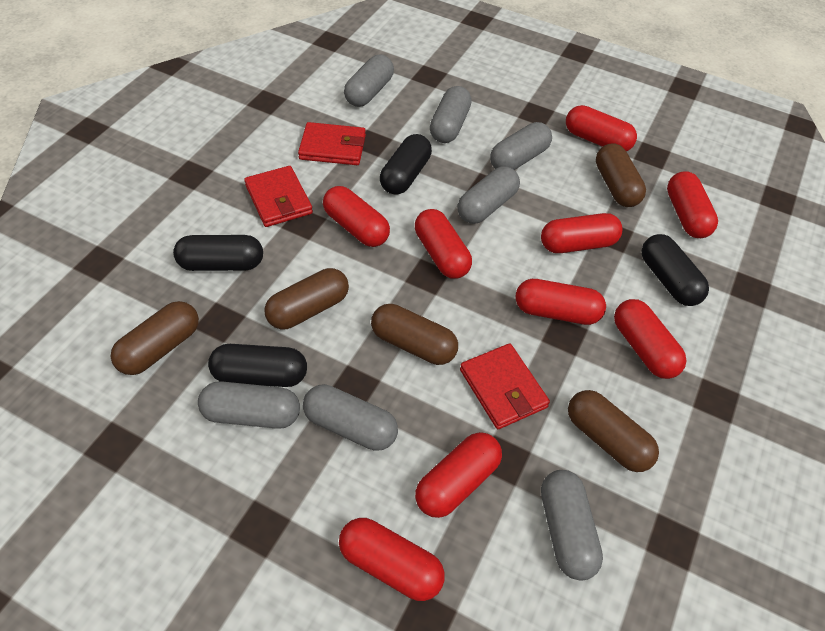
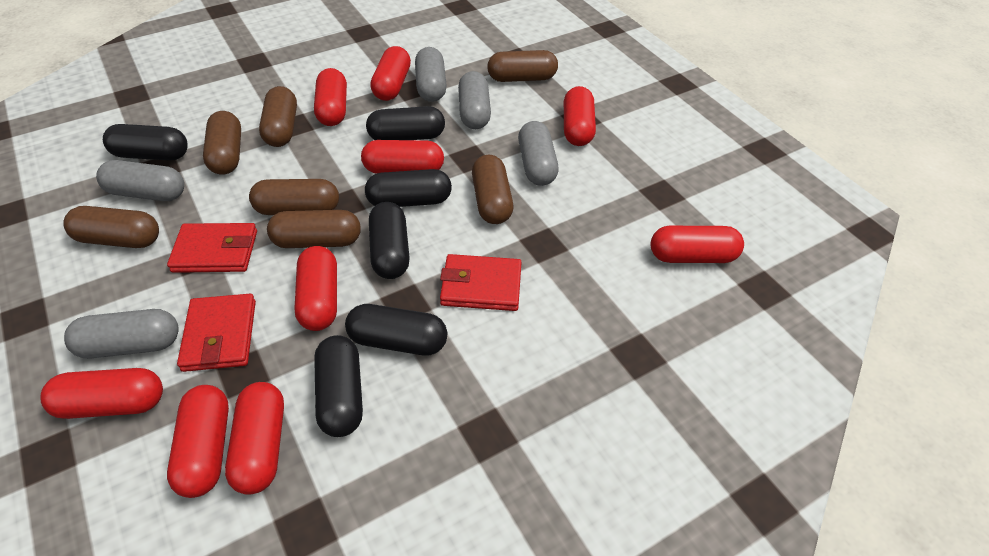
black capsule: [173,235,263,271] [208,344,307,387] [380,134,432,195] [642,234,709,306] = 4 -> [103,124,188,161] [314,335,363,437] [345,304,447,356] [365,169,452,207] [366,106,445,140] [369,202,410,279] = 6
brown capsule: [111,301,199,375] [264,268,349,329] [371,304,458,365] [568,390,659,472] [596,143,646,207] = 5 -> [63,206,159,248] [203,111,241,175] [249,179,339,215] [259,86,297,147] [267,210,361,248] [472,155,513,224] [487,50,558,82] = 7
grey capsule: [198,381,300,429] [303,384,398,451] [344,55,394,107] [430,86,472,143] [457,166,520,224] [490,122,552,170] [541,470,603,581] = 7 -> [64,309,179,358] [96,160,184,201] [415,47,447,102] [458,71,491,129] [518,121,558,186] = 5

